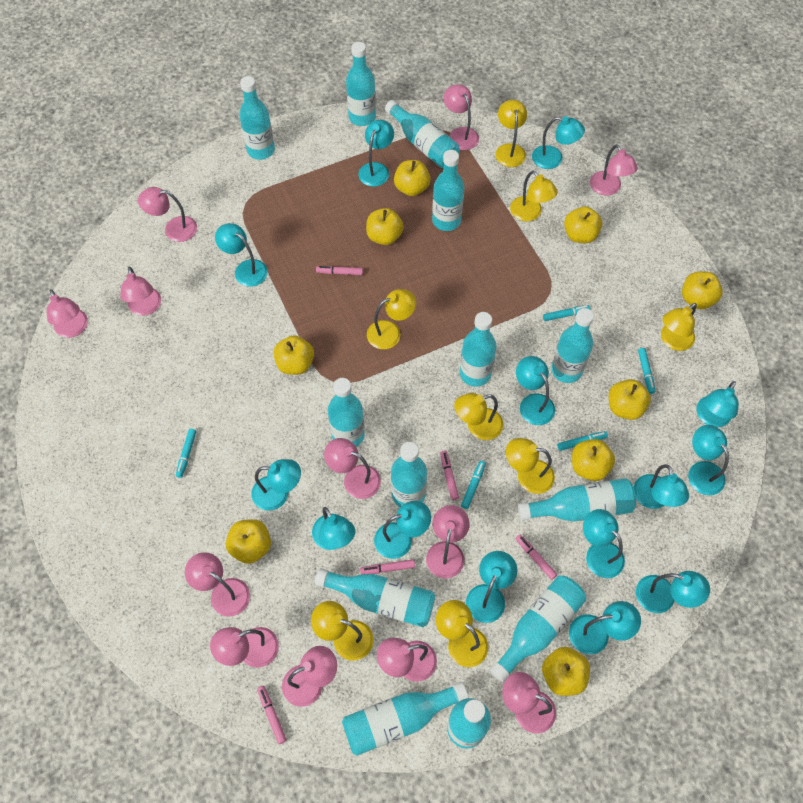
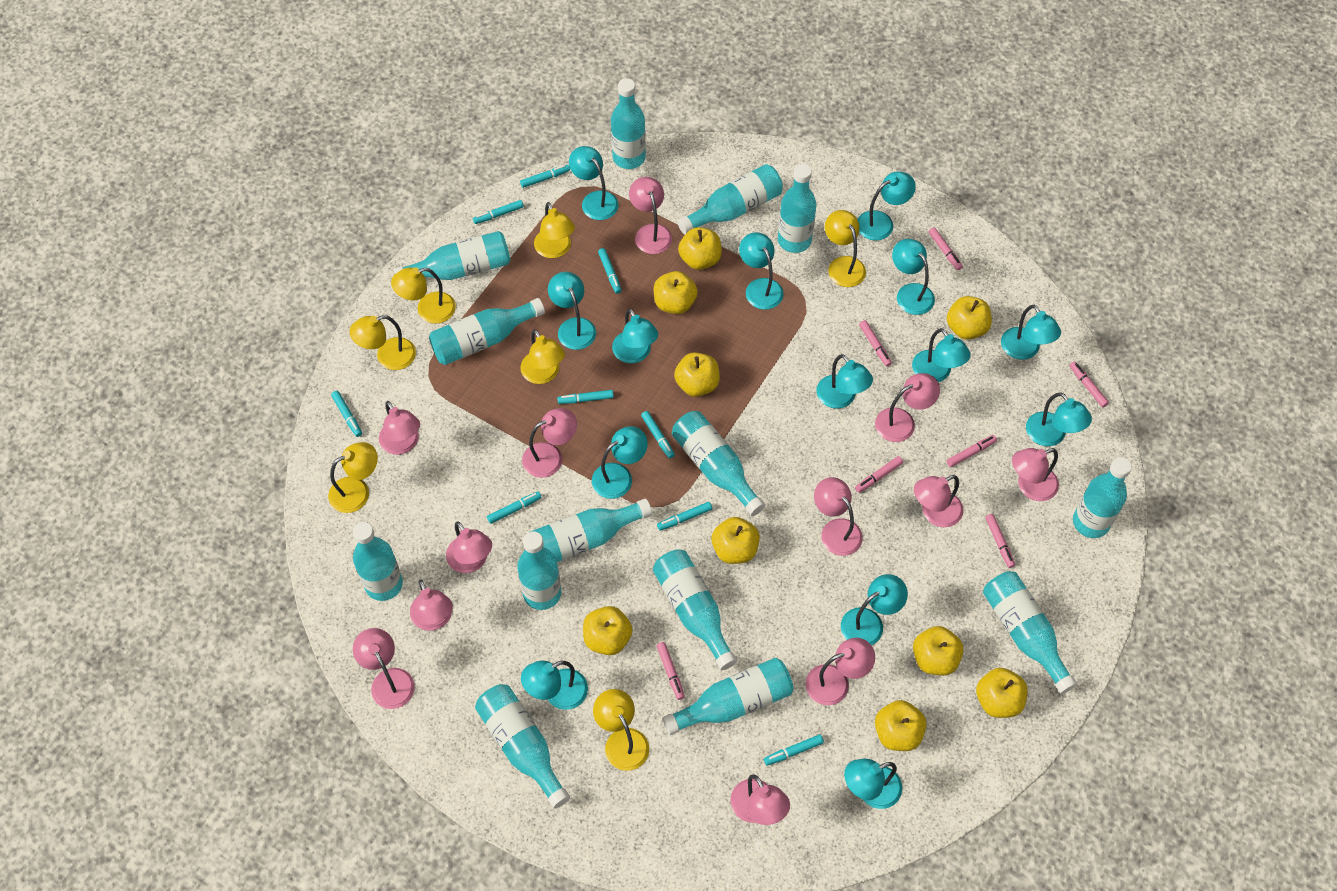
pink marker: [257,686,287,744] [316,266,363,275] [360,560,415,574] [440,450,459,500] [515,535,557,580] = 5 -> [657,642,685,700] [855,456,903,493] [859,320,892,367] [929,227,963,270] [947,435,997,467] [985,514,1015,568] [1070,361,1109,407] = 7
turquoise bottle: [239,76,275,160] [315,568,435,627] [328,378,365,447] [342,682,468,756] [346,42,376,126] [385,100,460,168] [391,442,427,507] [432,150,464,231] [447,698,491,749] [460,312,496,387] [490,576,586,683] [518,478,636,522] [551,308,594,383] = 13 -> [353,522,403,601] [394,231,510,280] [429,298,545,365] [475,684,570,809] [517,531,561,610] [530,499,652,562] [611,78,646,169] [653,549,737,670] [662,658,794,735] [672,411,765,516] [677,164,783,235] [778,164,817,253] [983,571,1077,694] [1073,457,1132,538] = 14
turquoise marker: [176,429,196,478] [461,461,486,509] [543,305,590,321] [557,431,608,451] [638,348,655,394] = 5 -> [331,391,362,437] [473,200,524,224] [487,491,542,524] [520,165,570,188] [557,390,614,404] [598,248,622,294] [641,411,675,458] [657,502,712,531] [764,734,824,766] = 9
yellow lamp: [311,601,374,661] [367,289,416,349] [436,600,488,667] [454,393,503,440] [495,100,527,167] [506,438,555,494] [510,171,558,221] [661,303,697,351] = 8 -> [328,442,378,513] [349,315,416,370] [391,267,456,324] [520,329,565,384] [534,202,575,258] [593,689,649,771] [825,210,866,287] = 7

